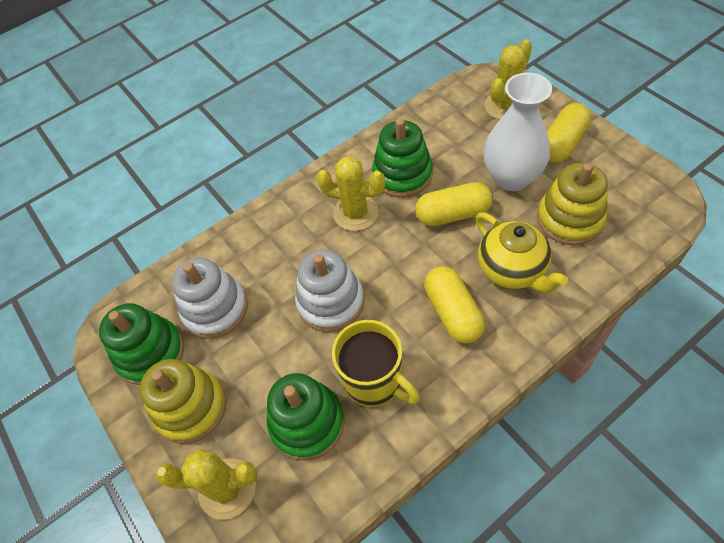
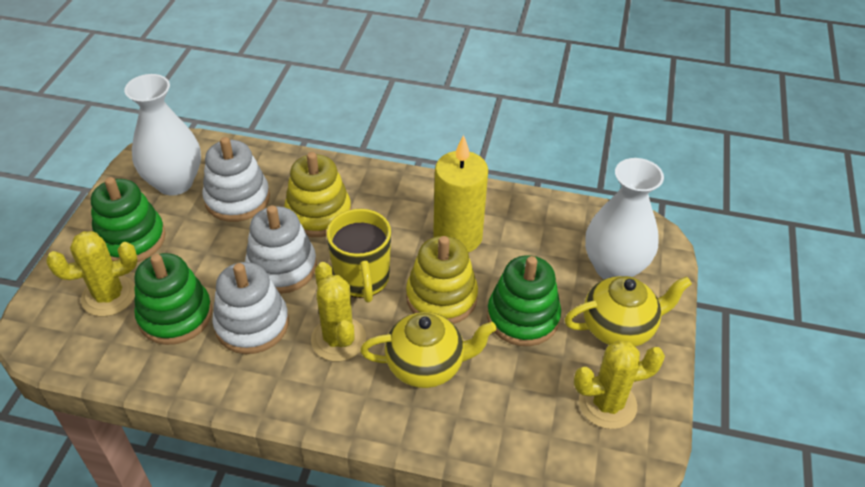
white stacking toy: [172,258,248,339] [295,249,364,332] = 2 -> [202,137,270,222] [212,262,289,354] [245,205,317,294] = 3
white vase: [483,73,552,191] = 1 -> [124,74,201,196] [585,158,664,279] = 2
yellow candle: none = 0 -> [433,135,488,253] = 1
yellow capsule: [415,182,493,226] [424,266,485,343] [547,103,591,163] = 3 -> none = 0
yellow teapot: [475,212,568,293] = 1 -> [360,312,497,388] [564,276,692,347] = 2

